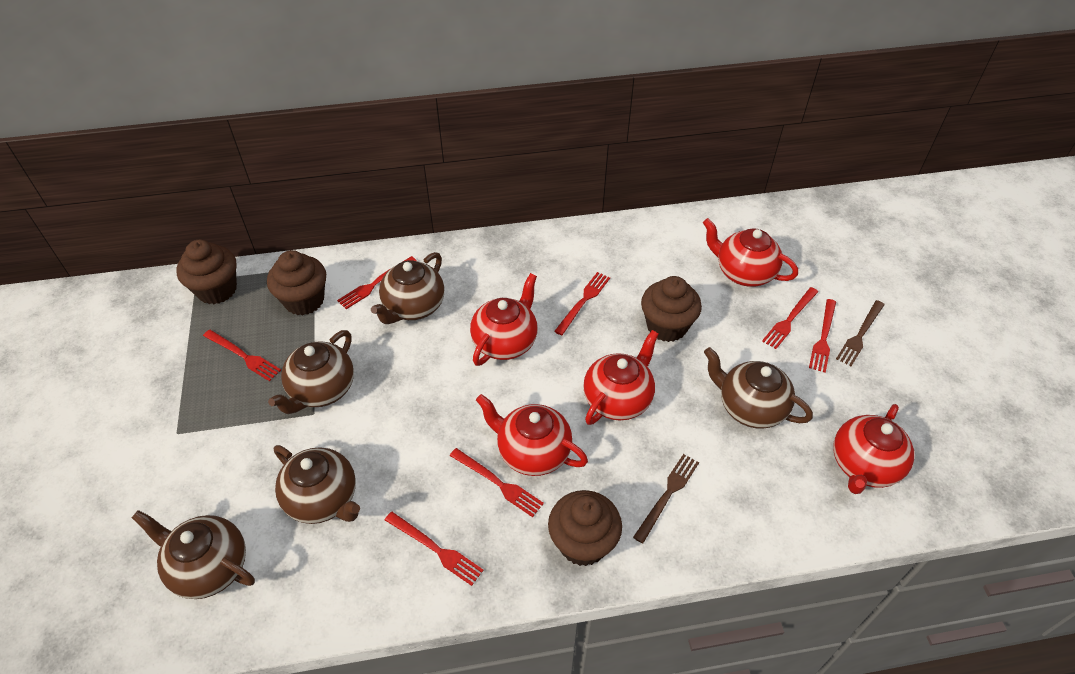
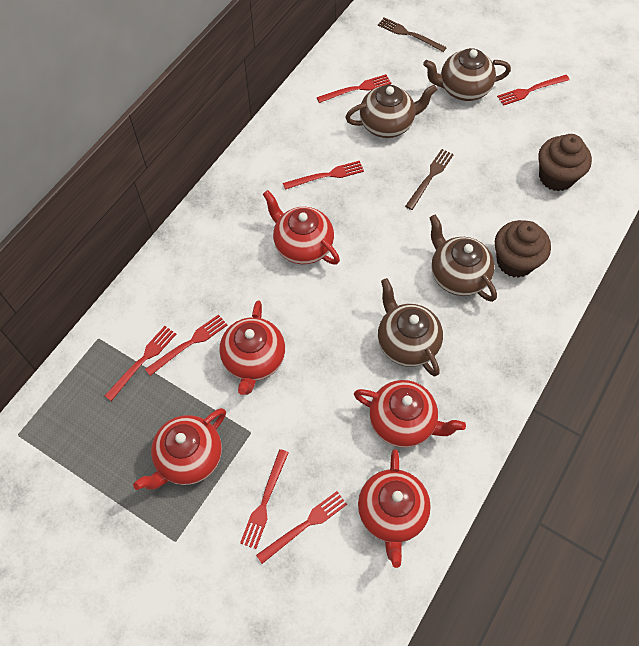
brown cupcake: [176,240,237,304] [267,250,326,316] [548,490,622,566] [641,276,702,342] = 4 -> [495,220,551,278] [538,134,592,191] = 2
brown teapot: [132,510,255,599] [268,330,354,414] [274,445,360,524] [371,252,444,324] [704,347,813,429] = 5 -> [345,85,437,138] [378,278,443,376] [423,48,511,101] [429,215,497,302] = 4

